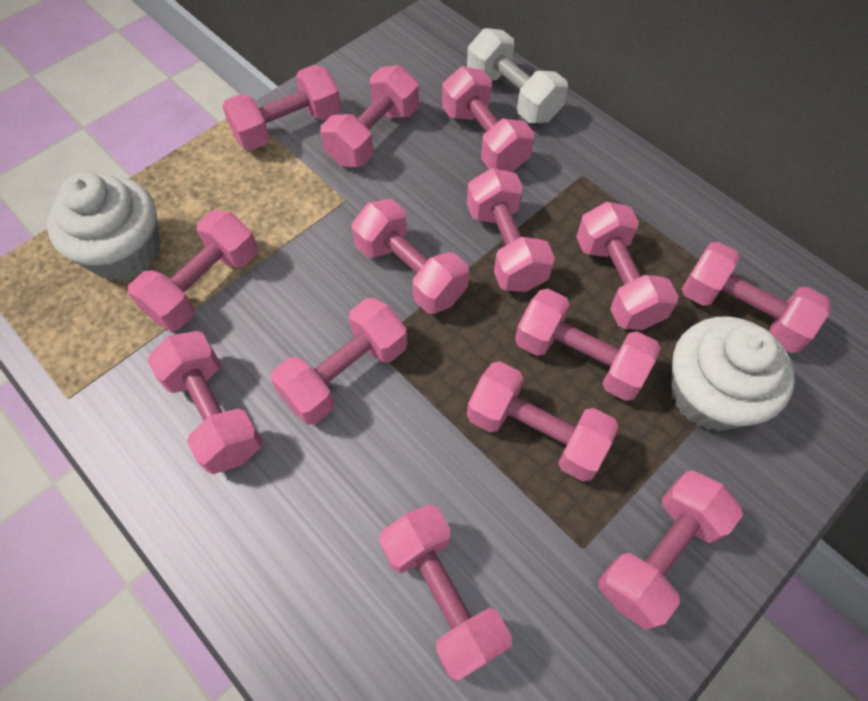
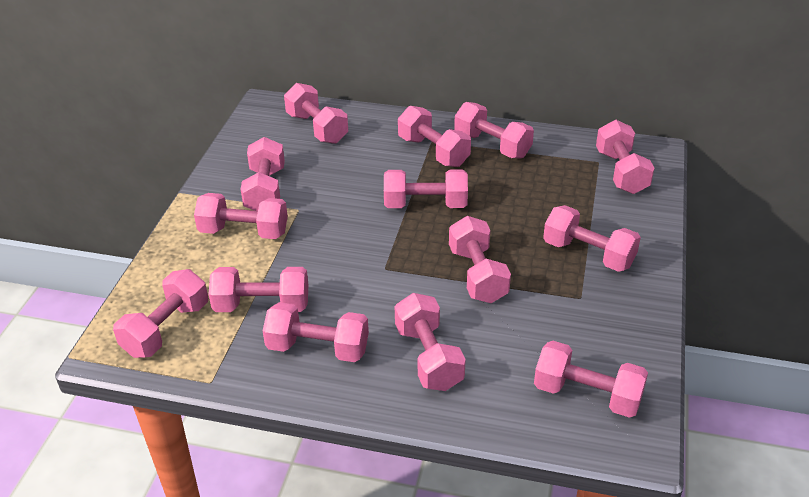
white cupcake: [47,172,160,281] [671,316,795,431] = 2 -> none = 0
white dumbbell: [467,28,568,123] = 1 -> none = 0

